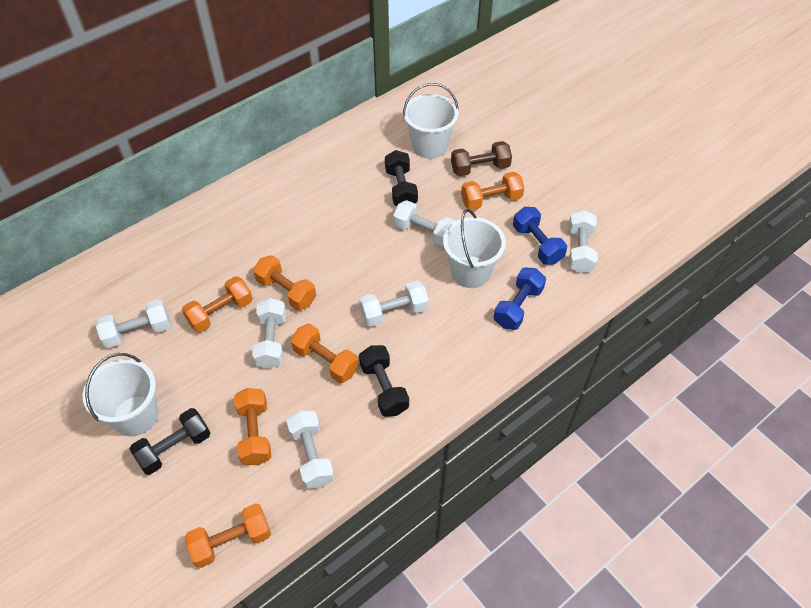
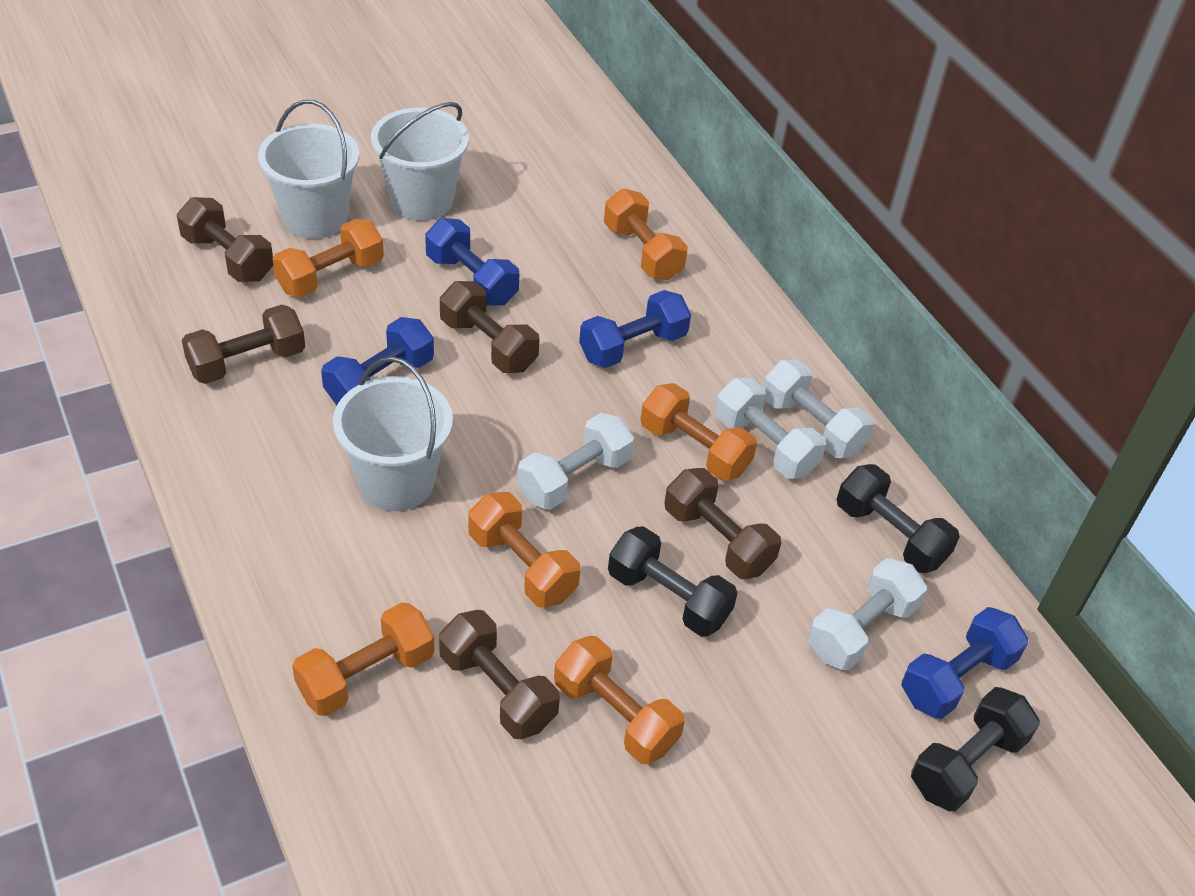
blue dumbbell: [494,267,546,330] [513,207,567,265] = 2 -> [321,317,434,405] [425,218,519,306] [579,290,691,368] [901,607,1028,719] = 4
brown dumbbell: [451,141,512,176] = 1 -> [177,197,273,282] [182,305,305,384] [439,610,560,739] [440,281,539,373] [664,468,781,579] = 5
white dumbbell: [96,300,171,348] [252,298,286,369] [287,411,334,489] [359,281,429,327] [393,200,455,247] [569,210,598,273] = 6 -> [517,413,634,510] [715,378,826,479] [763,360,874,458] [808,558,927,670] = 4

